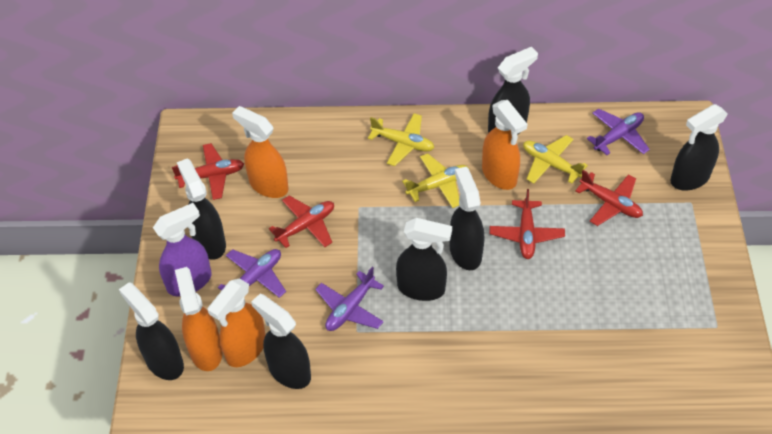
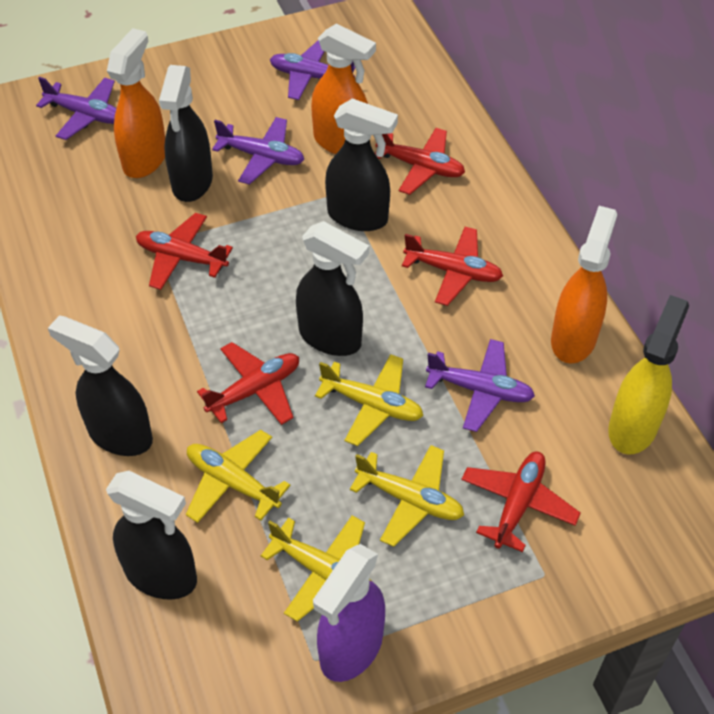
black spray bottle: [119,282,184,380] [177,158,226,259] [251,294,311,389] [396,218,452,301] [450,167,484,270] [488,47,538,135] [670,104,728,191] = 7 -> [48,315,153,456] [106,471,197,600] [159,65,213,202] [296,221,369,356] [325,98,398,231] = 5
orange spray bottle: [175,267,223,371] [207,278,266,367] [232,106,289,198] [482,100,528,190] = 4 -> [107,28,165,178] [311,23,376,154] [551,206,617,364] = 3
purple plane: [218,249,286,298] [315,267,384,331] [587,108,650,155] = 3 -> [36,77,116,140] [212,117,304,185] [270,40,355,100] [425,339,535,432] = 4
red plane: [172,143,244,200] [269,195,334,248] [490,189,565,259] [575,170,643,226] = 4 -> [136,213,233,290] [197,342,299,425] [375,128,465,195] [402,227,503,306] [461,452,581,552] = 5
yellow plane: [368,113,434,166] [402,153,469,208] [523,135,588,184] = 3 -> [186,430,291,523] [261,515,371,622] [315,354,423,446] [350,445,464,547] = 4
yellow spray bottle: none = 0 -> [608,295,689,454] = 1

